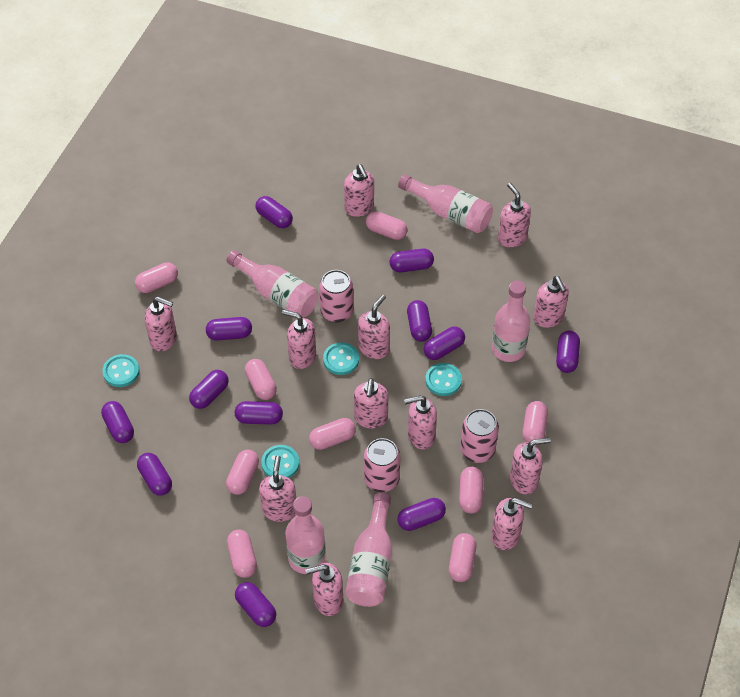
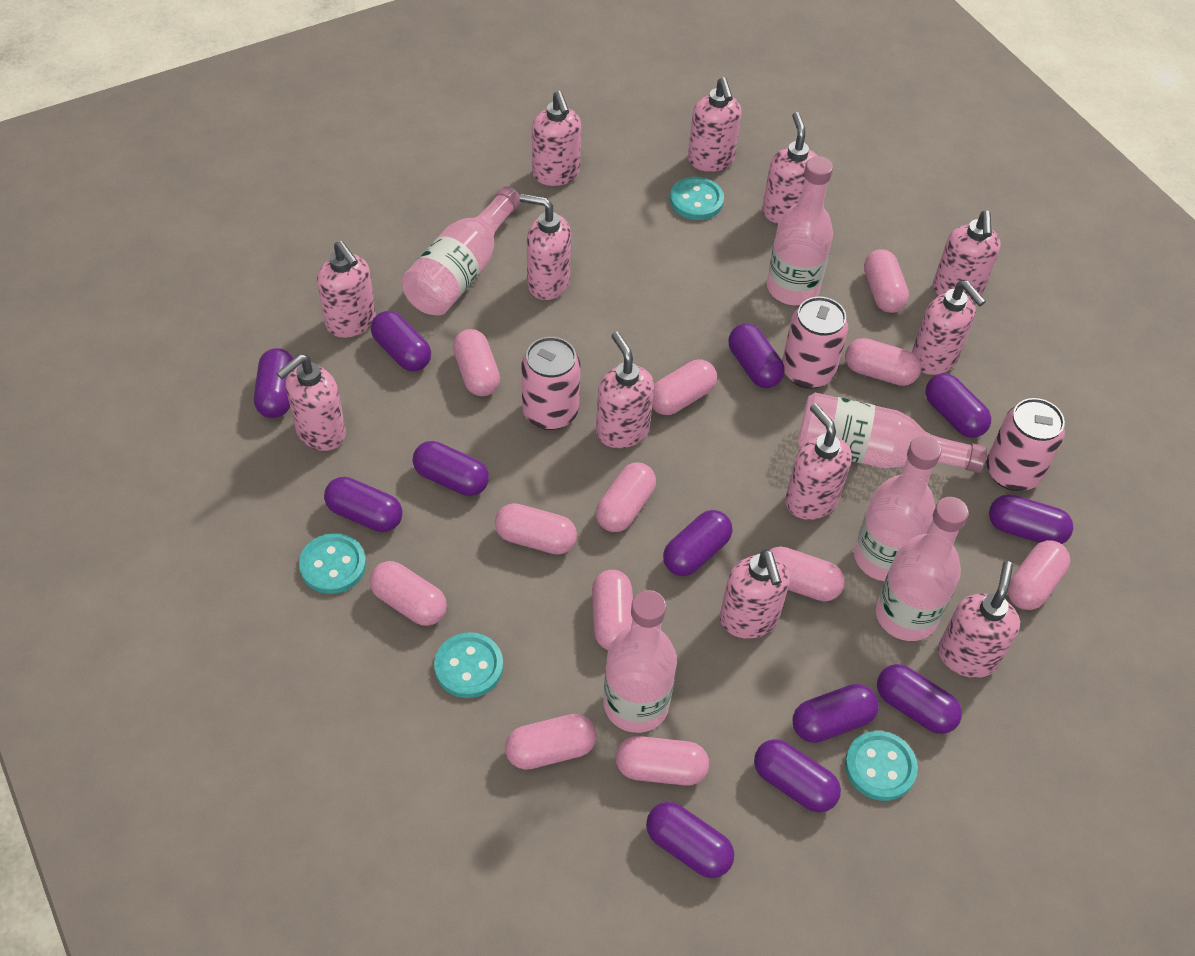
pink bottle: [227,250,318,318] [285,496,326,574] [345,492,392,607] [398,174,493,233] [492,280,530,362] = 5 -> [402,186,521,316] [604,590,677,733] [767,156,833,305] [798,393,987,473] [854,436,942,581] [876,497,969,641] = 6
pink capsule: [135,262,178,293] [226,450,259,495] [227,530,257,578] [245,359,277,400] [309,418,356,450] [366,211,407,240] [449,533,476,582] [459,467,483,514] [522,401,548,443] = 9 -> [370,561,447,626] [453,329,500,396] [495,503,577,555] [505,714,597,770] [592,570,633,650] [596,462,656,532] [616,736,709,786] [652,360,717,415] [769,547,845,601] [845,338,921,386] [864,250,909,313] [1007,540,1070,610] = 12

